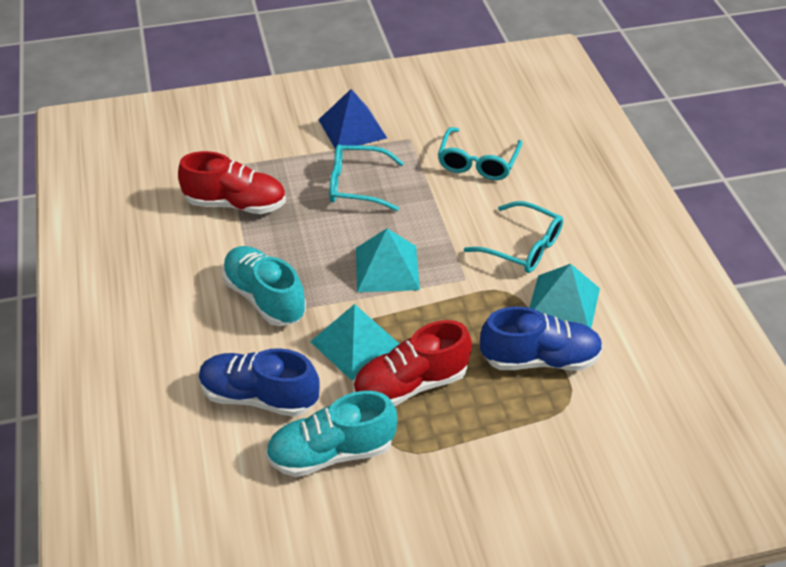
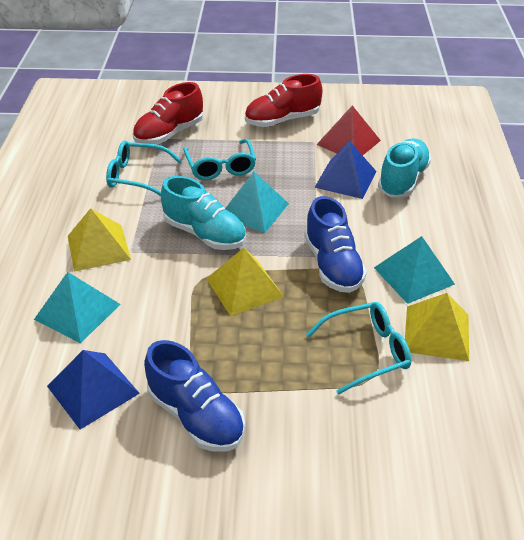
blue pyramid: [319,89,387,150] = 1 -> [47,350,140,430] [314,141,376,199] = 2
red pyramid: none = 0 -> [316,105,381,155] = 1
yellow pyramid: none = 0 -> [68,208,131,272] [206,248,284,316] [405,293,469,361] = 3

